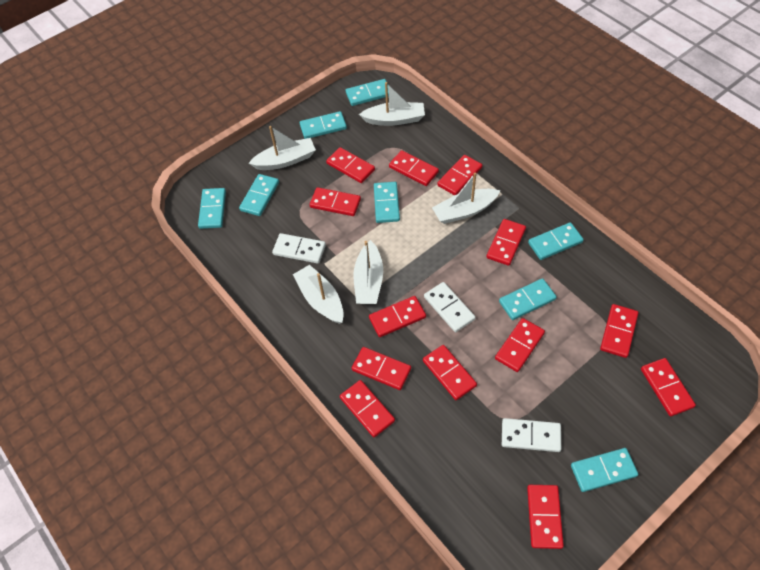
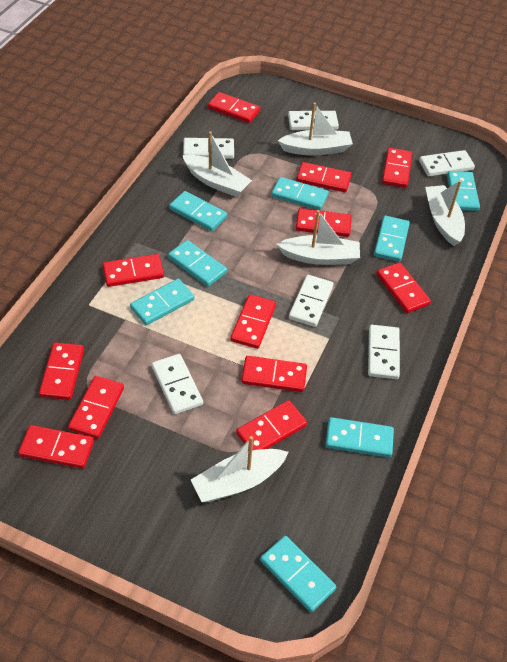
red domino: [310,187,361,216] [326,147,375,183] [340,380,395,437] [352,347,411,390] [369,296,426,337] [389,150,439,186] [423,345,477,400] [437,155,482,196] [487,219,526,266] [495,318,545,372] [527,485,564,549] [600,304,638,358] [641,358,696,417] = 13 -> [18,425,94,469] [39,342,84,400] [68,376,124,439] [102,254,164,287] [208,92,260,123] [230,294,276,349] [236,400,307,450] [241,356,307,392] [296,162,352,192] [296,208,352,237] [377,262,431,313] [382,148,413,188] = 12
white domino: [272,233,326,264] [424,282,475,332] [502,418,561,452] = 3 -> [152,354,203,414] [183,138,234,159] [288,111,339,130] [289,275,333,327] [368,325,400,379] [419,150,475,176] = 6

